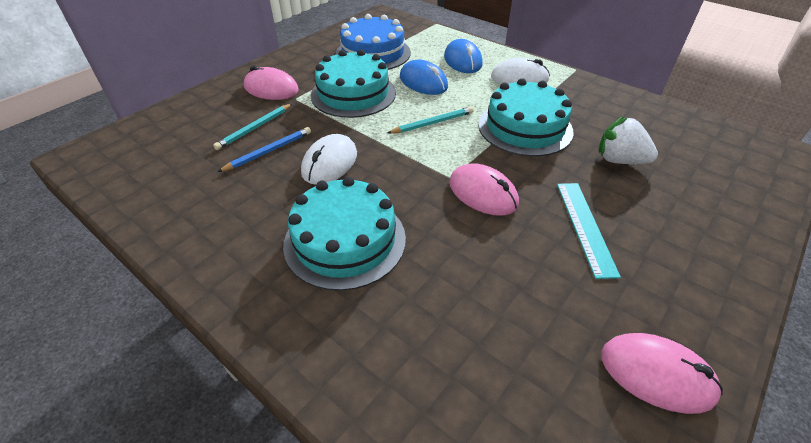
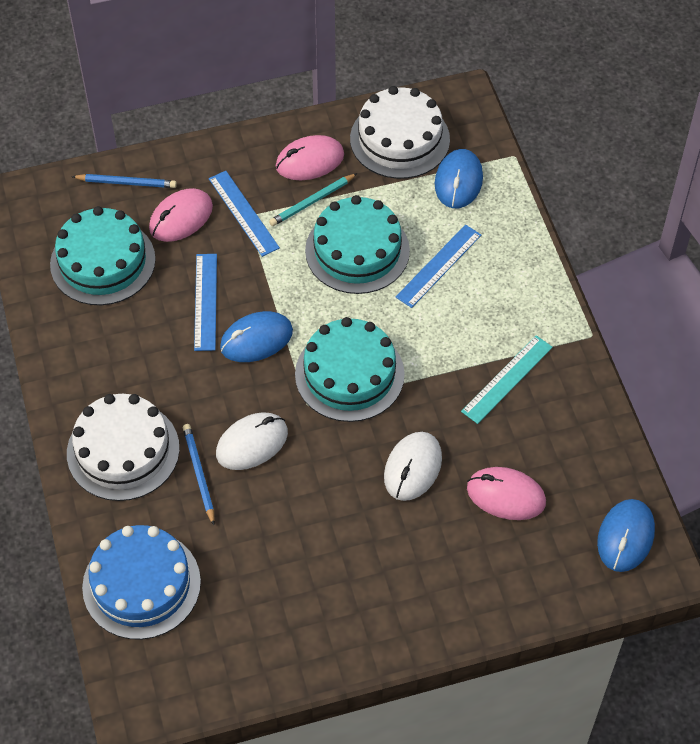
blue mouse: [400,60,448,95] [444,39,483,73] = 2 -> [220,311,293,362] [435,149,483,208] [597,499,655,572] = 3
blue pencil: [218,127,311,172] = 1 -> [72,174,177,188] [183,424,215,525] = 2
blue ruler: none = 0 -> [194,254,217,351] [209,171,280,257] [396,224,481,308] = 3
turquoise pencil: [213,104,292,150] [388,107,473,134] = 2 -> [269,173,357,226] = 1
white cake: none = 0 -> [67,394,180,501] [350,86,450,179] = 2
white strawberry: [599,116,658,164] = 1 -> none = 0

